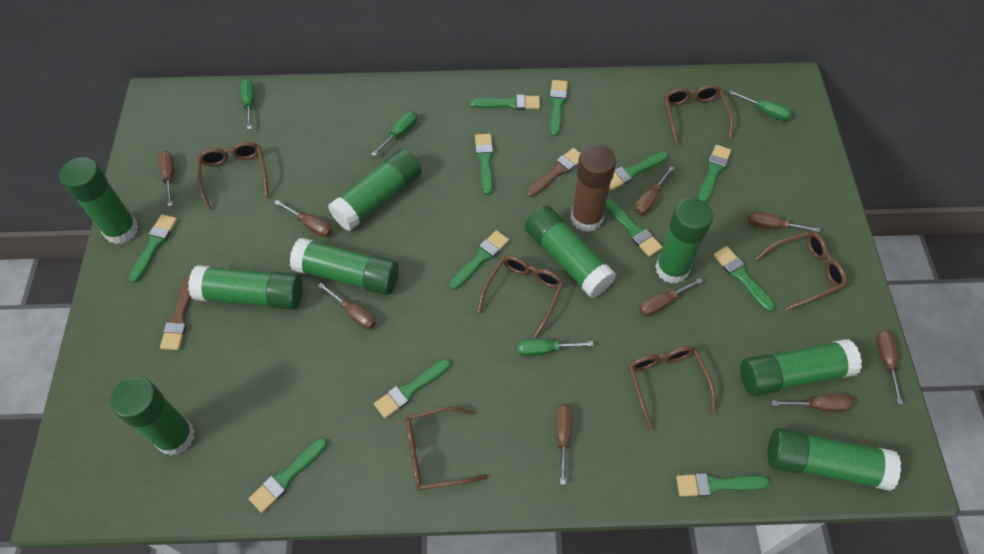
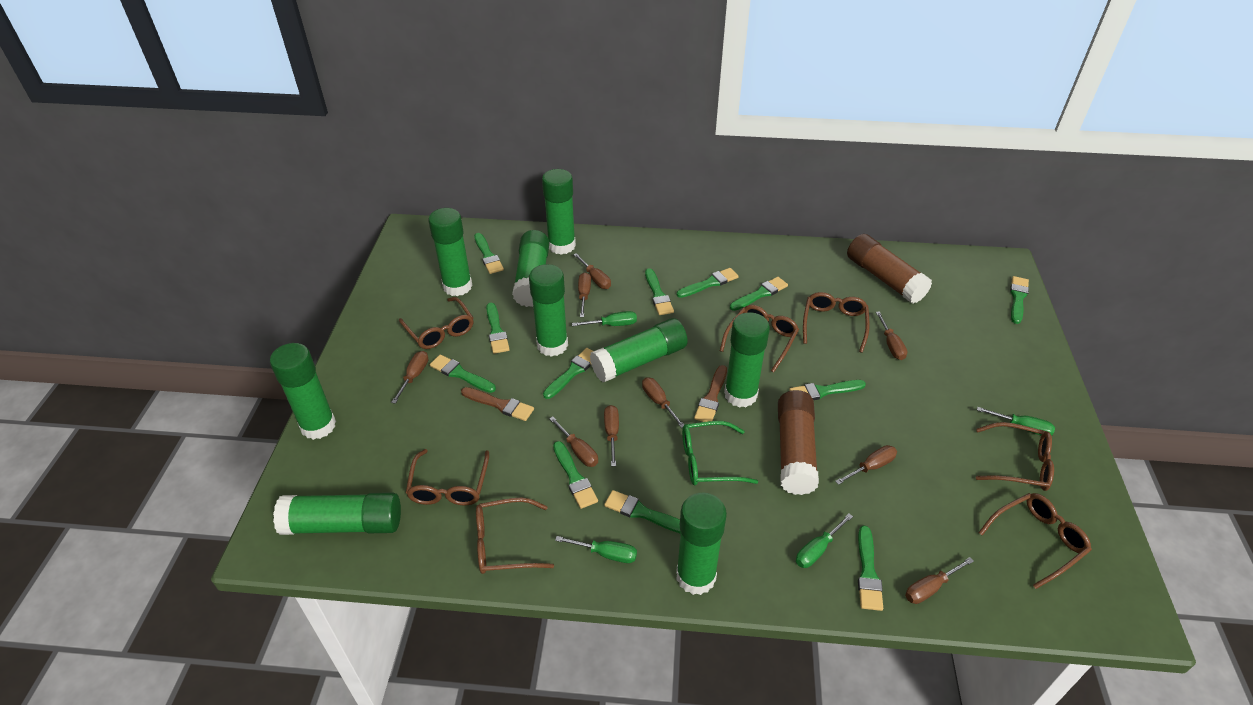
brown glasses: [197,142,269,210] [405,406,488,491] [477,255,564,339] [628,346,716,431] [664,85,734,146] [755,231,847,310] = 6 -> [399,297,473,349] [406,449,489,506] [476,498,554,574] [720,305,799,373] [803,292,870,353] [976,422,1054,491] [978,493,1092,589] = 7
brown glue stick: [571,145,616,232] = 1 -> [778,390,819,495] [847,234,932,304] = 2
green glasses: none = 0 -> [682,421,758,485] = 1

